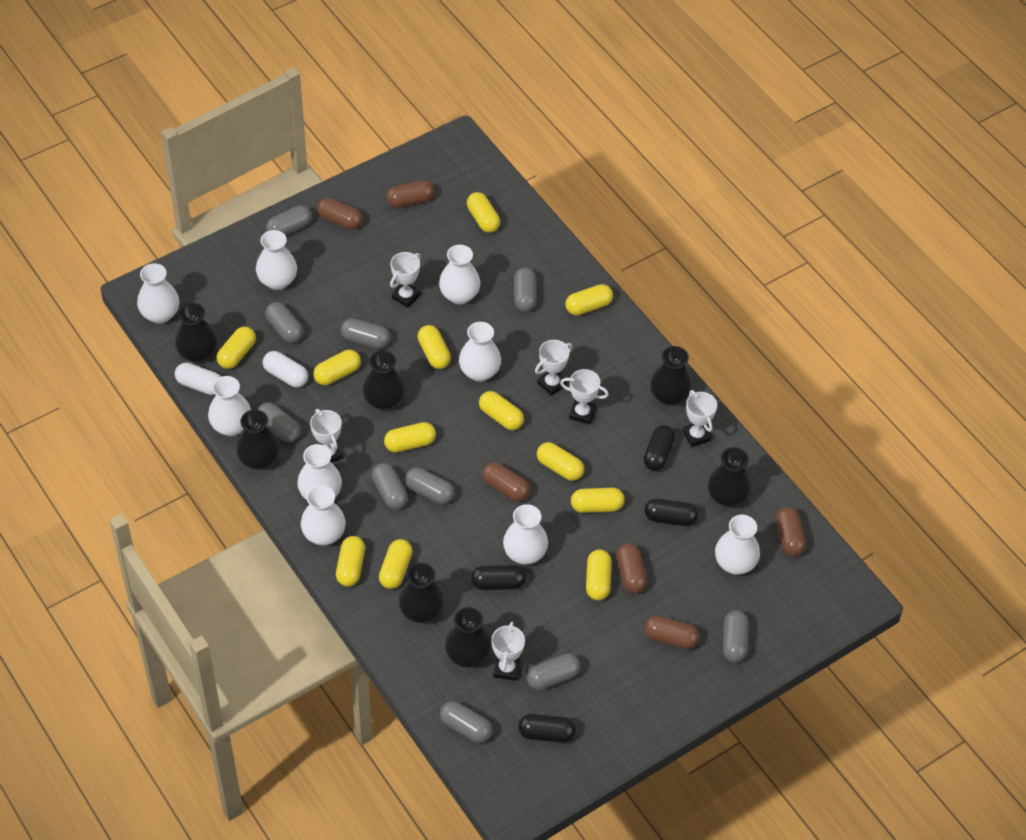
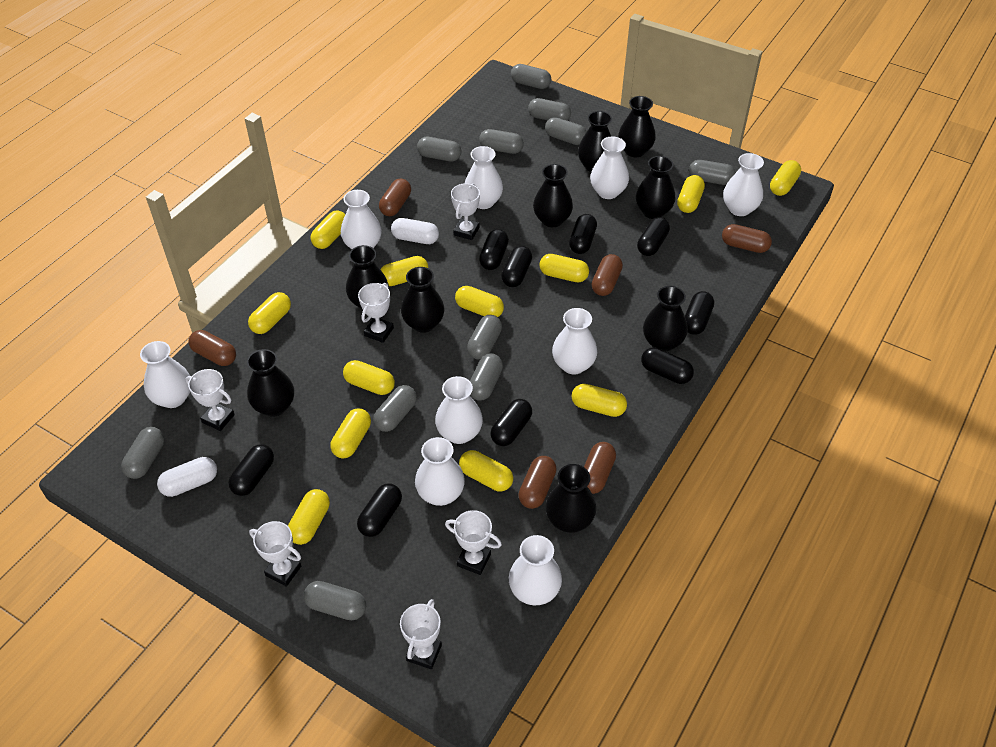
black capsule: [471,565,526,590] [518,714,576,743] [643,425,675,471] [644,498,698,526] = 4 -> [228,444,274,496] [357,483,402,537] [479,229,509,270] [490,399,532,446] [501,246,532,287] [569,214,597,254] [637,217,670,256] [641,348,694,384] [685,291,714,335] = 9
black vase: [175,303,217,363] [236,410,280,470] [362,350,405,411] [398,563,444,623] [445,607,491,668] [650,346,693,406] [708,447,752,507] = 7 -> [247,349,294,417] [346,245,389,310] [401,267,445,333] [533,164,573,227] [545,464,596,533] [578,111,612,172] [618,96,656,157] [636,156,675,219] [643,286,688,352] = 9
grey capsule: [257,403,300,442] [265,302,303,343] [266,205,312,236] [341,319,390,349] [372,463,408,510] [405,467,455,504] [440,701,493,743] [514,268,537,312] [527,653,581,690] [723,610,749,663] = 10 -> [121,427,164,479] [304,581,366,620] [373,385,417,432] [417,137,462,162] [467,315,502,359] [470,353,503,401] [479,129,524,154] [511,64,551,89] [528,98,571,121] [545,117,587,145] [689,160,736,185] = 11

